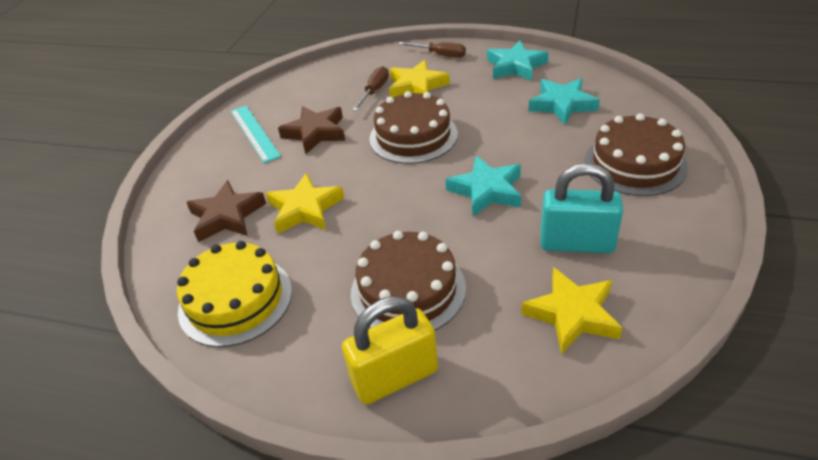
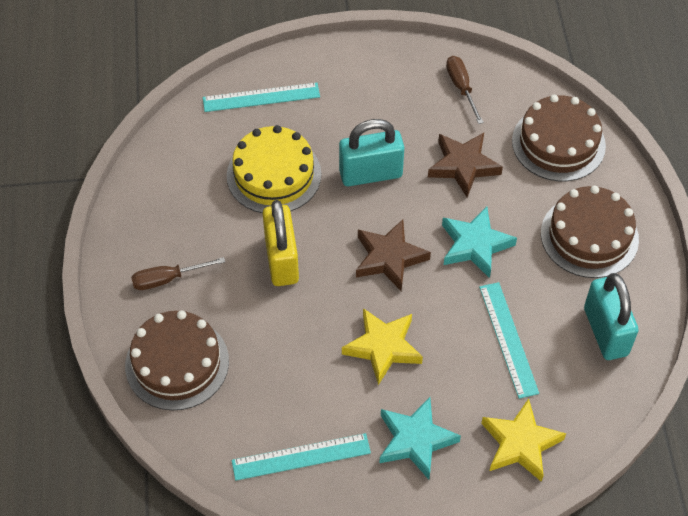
turquoise padlock: [540,163,623,253] = 1 -> [339,119,404,186] [584,273,639,360] = 2
turquoise ruler: [231,106,281,163] = 1 -> [203,83,320,112] [232,433,371,481] [479,282,539,399] = 3
turquoise star: [446,156,521,217] [487,41,549,81] [529,78,600,125] = 3 -> [379,397,461,479] [442,206,517,278] = 2
yellow star: [266,173,344,234] [389,60,450,97] [521,267,622,354] = 3 -> [342,308,423,385] [481,399,566,482] = 2

